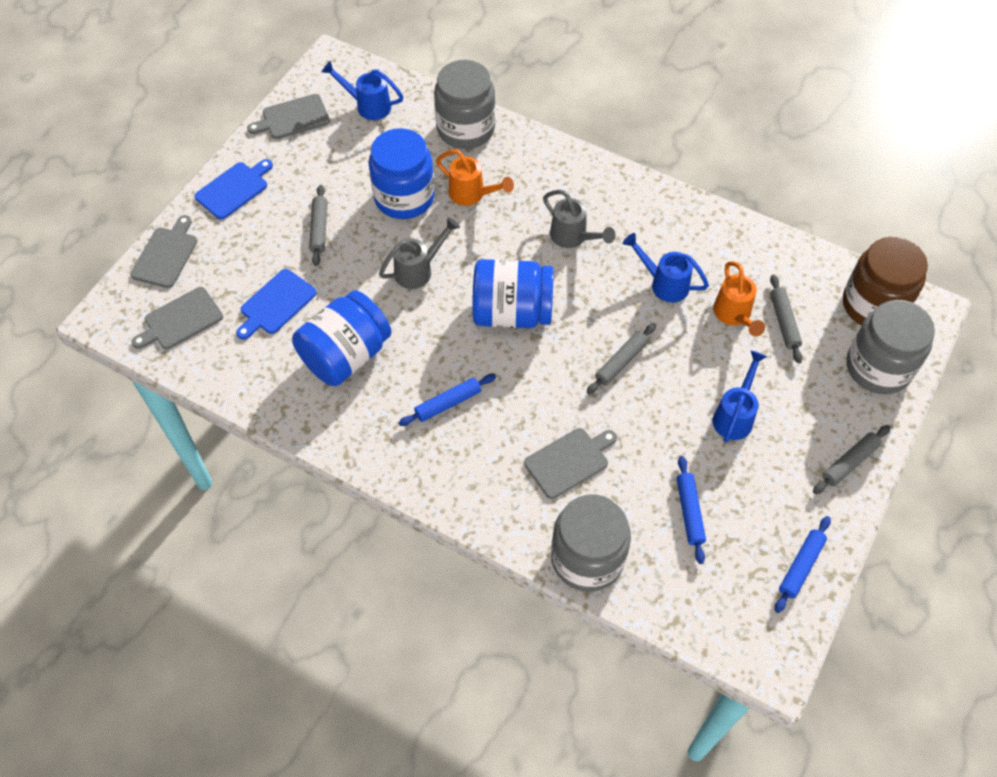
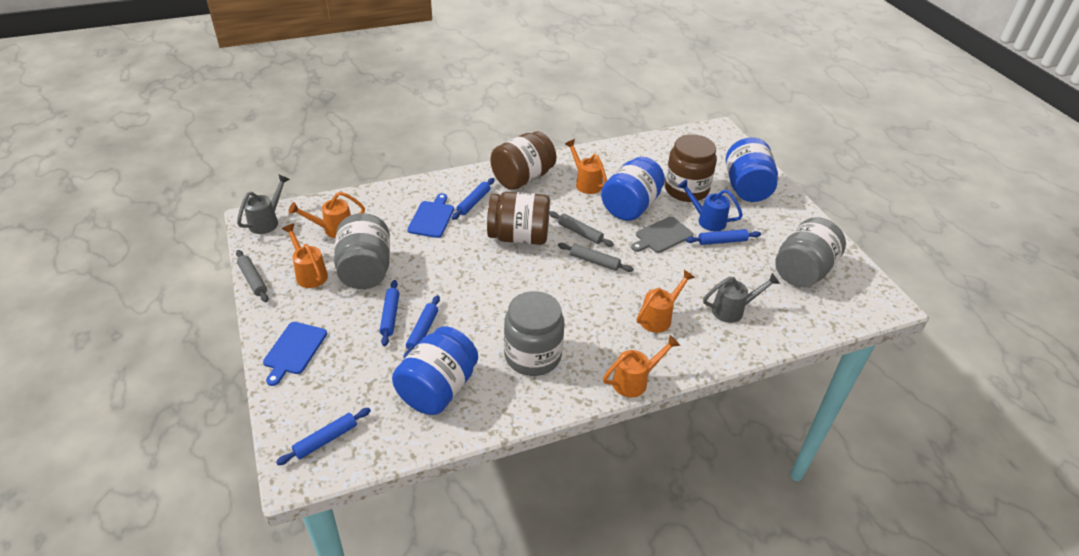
blue rolling pin: [399,374,496,426] [677,456,706,564] [775,516,831,613] = 3 -> [276,408,371,465] [380,280,399,346] [403,295,440,358] [452,178,494,220] [686,229,761,245] = 5
blue watering can: [322,61,403,120] [623,233,709,302] [713,351,767,443] = 3 -> [678,179,743,231] = 1
brown jar: [843,237,928,325] = 1 -> [487,192,550,245] [490,131,556,190] [664,134,717,202] = 3
grey cutting board: [130,215,197,288] [132,287,223,349] [247,94,330,139] [524,428,617,499] = 4 -> [631,216,693,253] = 1
grey rolling pin: [309,185,328,266] [587,323,656,395] [770,274,803,364] [813,425,890,494] = 4 -> [236,250,269,302] [549,211,614,247] [558,243,634,272] = 3
orange watering can: [436,149,514,206] [713,261,765,337] = 2 -> [282,224,328,288] [289,192,365,238] [565,139,607,194] [603,335,680,398] [636,270,695,333] = 5

